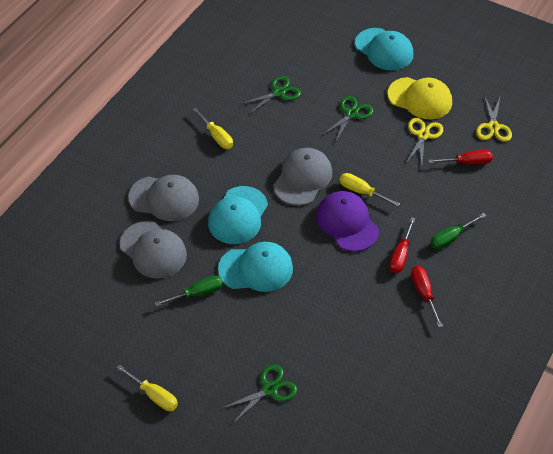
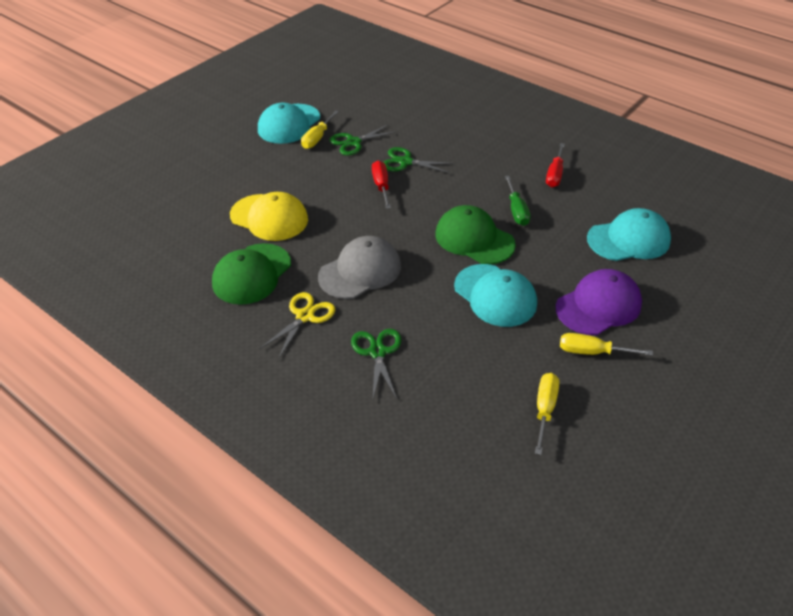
green cap: none = 0 -> [212,243,291,305] [435,205,516,265] = 2
green screwdriver: [155,275,223,307] [430,213,486,249] = 2 -> [505,176,531,226] = 1
grey cap: [120,221,187,279] [128,175,199,221] [273,148,332,206] = 3 -> [318,236,401,299] = 1
red screwdriver: [389,217,415,273] [411,266,443,328] [428,150,493,165] = 3 -> [372,160,391,209] [546,143,565,187] = 2
yellow scissors: [406,118,443,166] [476,95,512,142] = 2 -> [259,292,335,359] = 1

